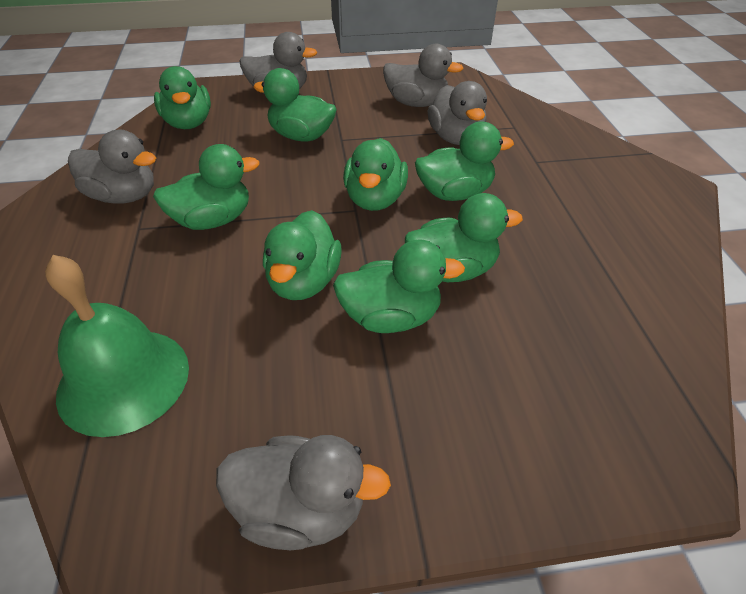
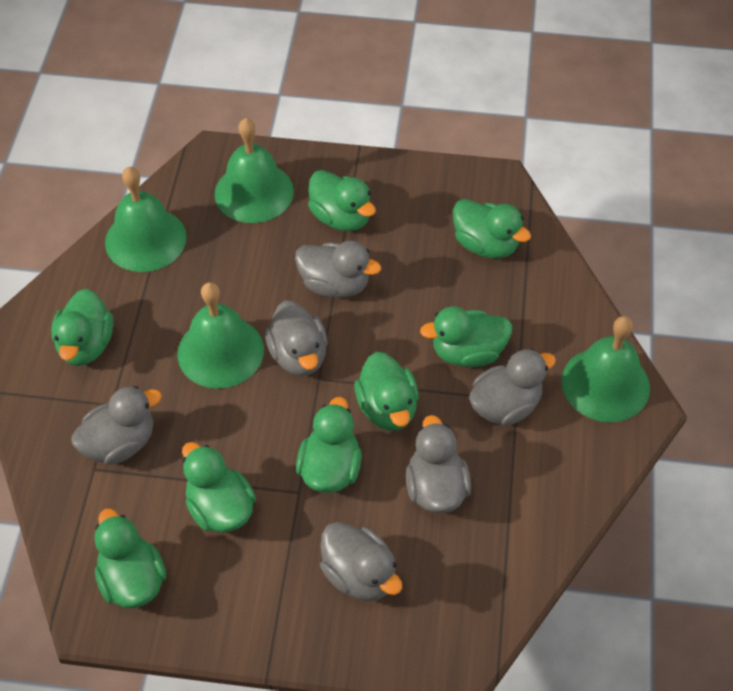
green bell: [45,255,189,437] = 1 -> [105,167,187,272] [177,282,264,389] [215,118,294,223] [562,316,650,422] = 4
grey duck: [68,129,156,204] [216,435,391,550] [240,32,317,94] [383,44,463,107] [428,81,487,145] = 5 -> [71,386,162,465] [265,300,328,376] [295,240,381,298] [320,522,403,601] [406,415,471,513] [469,349,556,426] = 6

